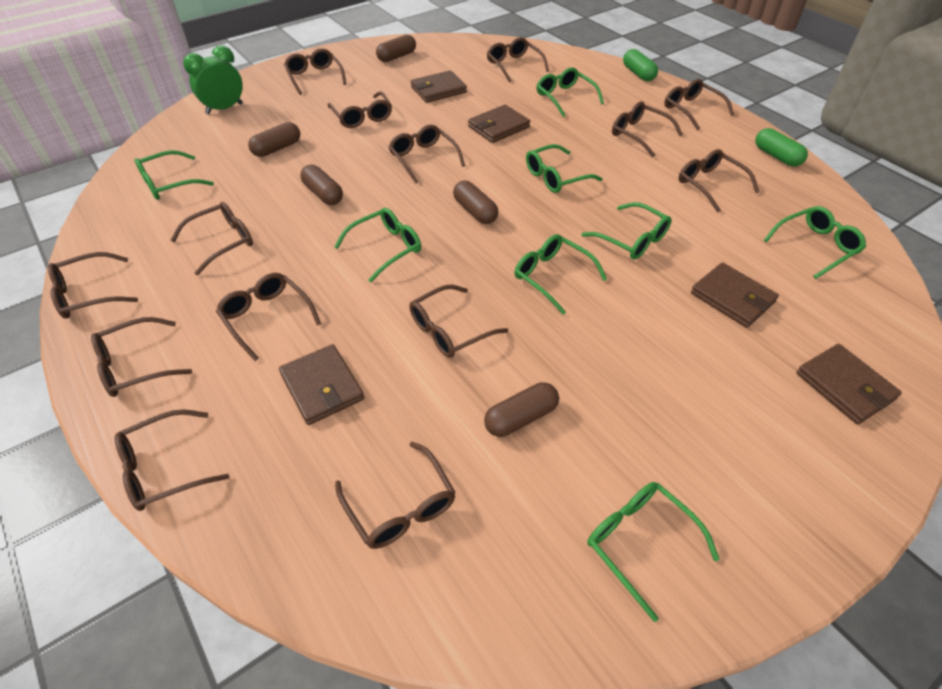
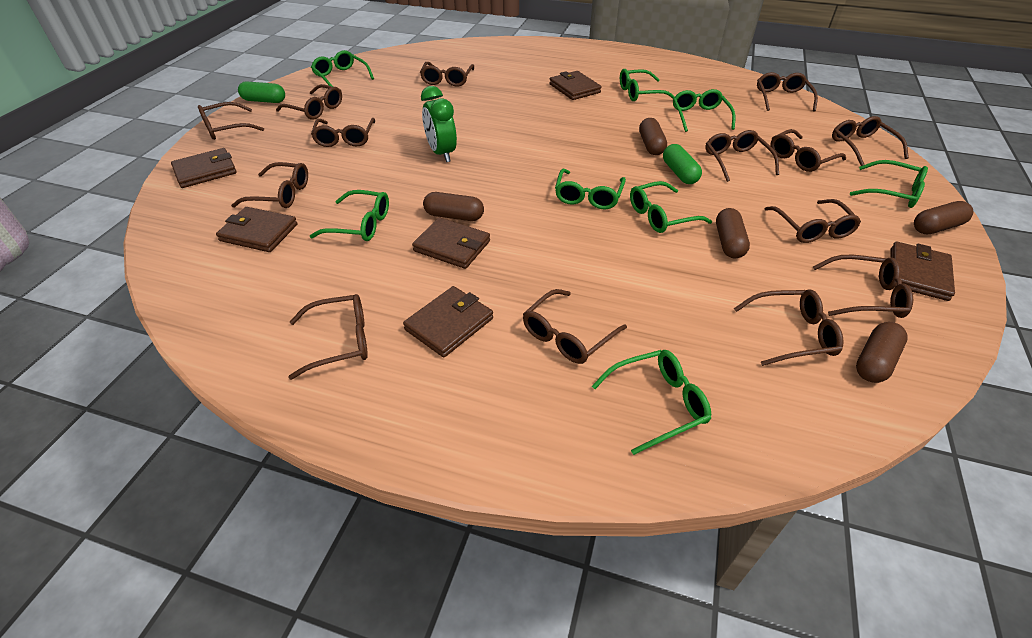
brown wallet: [279,344,364,425] [411,70,467,103] [468,105,530,143] [691,262,779,328] [796,344,902,424] = 5 -> [171,148,237,188] [216,207,298,252] [403,286,493,357] [412,217,490,269] [549,71,601,100] [890,242,955,301] = 6

